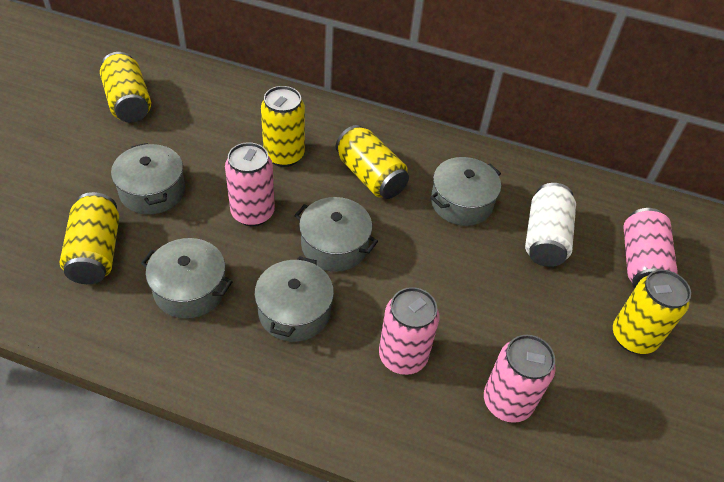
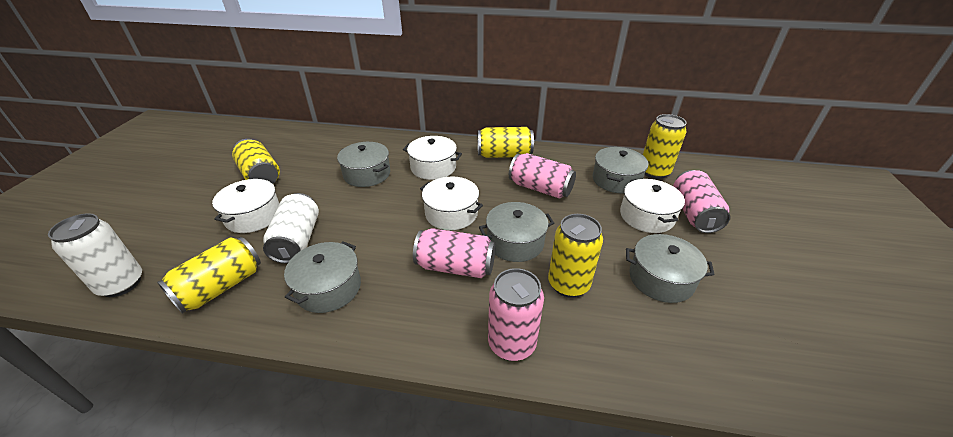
white can: [525,183,576,267] = 1 -> [48,213,142,297] [263,193,319,264] = 2
white pot: none = 0 -> [212,179,280,233] [403,136,462,180] [420,177,483,230] [620,179,685,233] = 4

